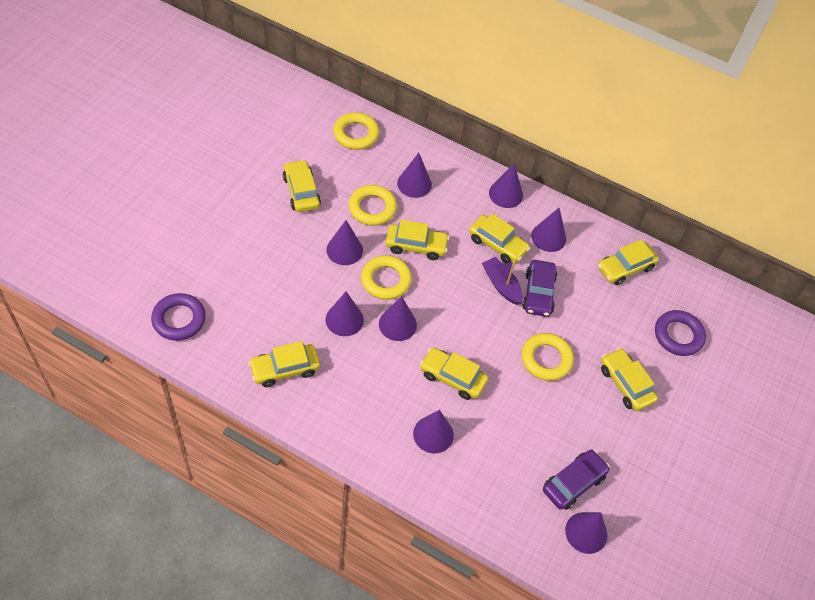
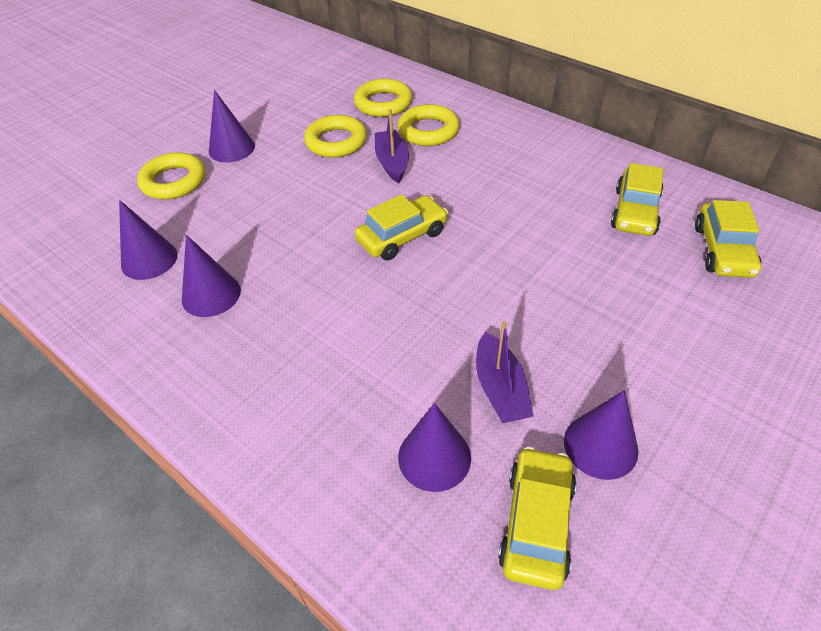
purple boat: [482,257,523,305] = 1 -> [375,109,409,183] [476,321,533,423] = 2
purple car: [522,260,557,317] [543,450,610,510] = 2 -> none = 0
purple cone: [326,292,364,336] [327,220,363,265] [379,296,417,341] [397,153,432,198] [413,410,454,454] [489,163,523,208] [531,208,566,252] [565,512,608,554] = 8 -> [119,200,178,280] [182,235,241,317] [209,90,255,162] [398,403,471,492] [564,390,639,480] = 5
purple ring: [151,293,206,341] [655,310,706,356] = 2 -> none = 0
yellow car: [249,341,320,387] [283,160,321,212] [385,220,449,260] [420,348,488,400] [469,214,530,263] [598,239,659,285] [601,348,658,411] = 7 -> [355,194,448,260] [498,447,576,590] [611,163,663,236] [695,200,762,278] = 4

